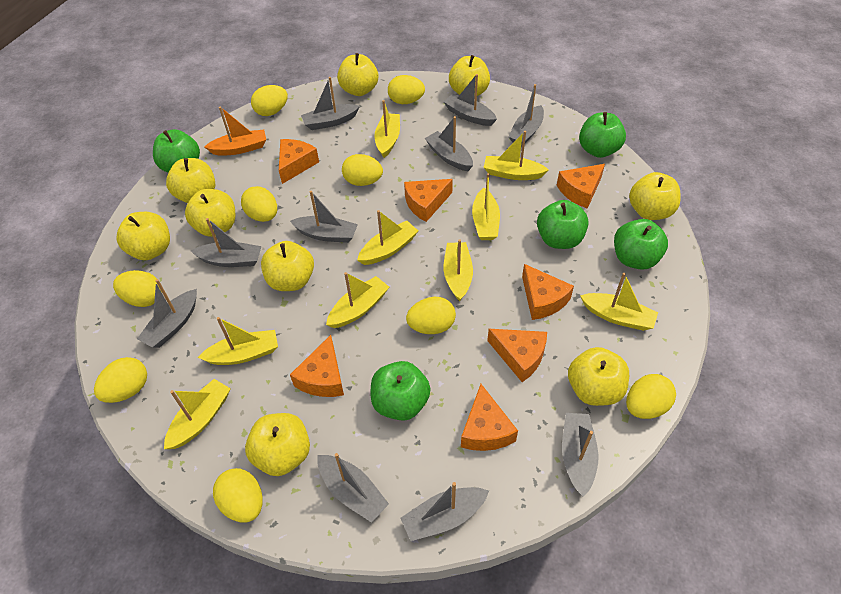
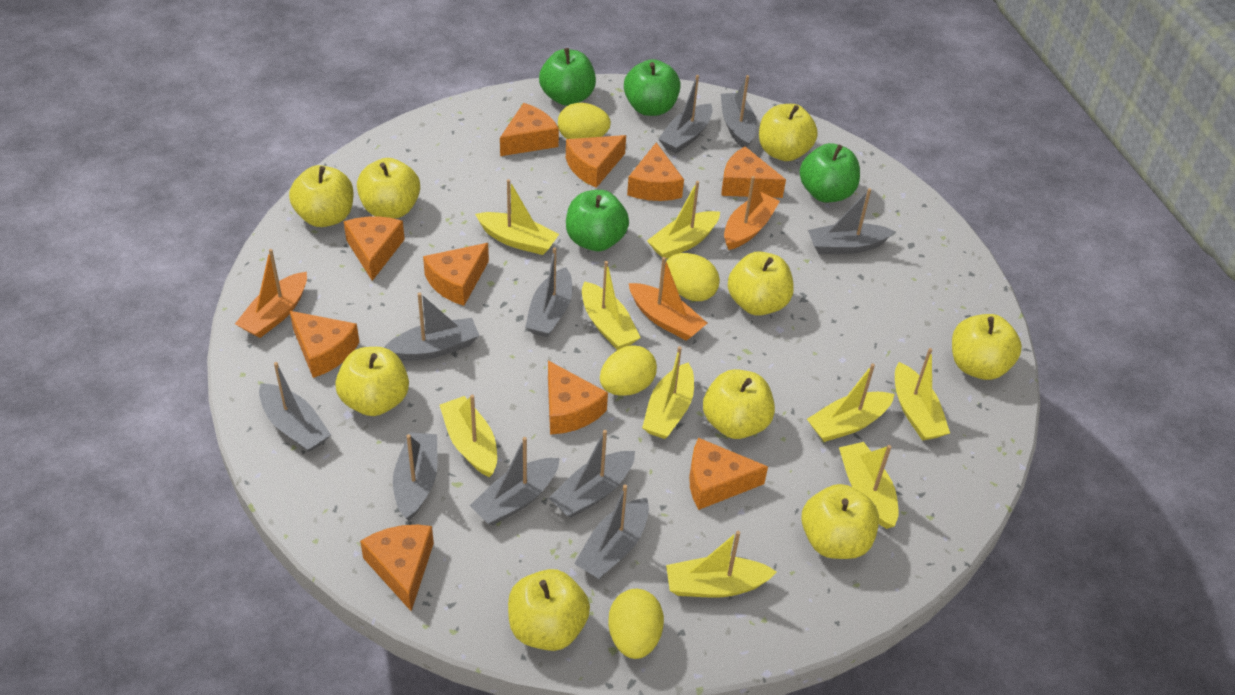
green apple: [153,129,200,173] [371,361,431,421] [537,200,589,249] [579,112,626,158] [614,219,668,270] = 5 -> [539,48,596,106] [566,190,629,251] [624,59,681,116] [800,143,860,202] = 4
orange boat: [204,106,266,156] = 1 -> [235,249,307,338] [629,257,707,341] [724,176,780,250] = 3
orange cheese: [279,139,319,184] [290,335,344,397] [404,179,453,222] [461,384,518,451] [487,329,547,382] [522,264,574,320] [557,164,605,209] = 7 -> [290,311,359,378] [344,216,405,281] [360,525,434,611] [423,243,489,306] [500,103,559,156] [548,360,608,435] [566,135,626,188] [627,142,684,201] [689,438,768,510] [721,147,786,198] = 10
yellow egg: [94,357,147,403] [113,270,161,307] [213,468,263,522] [241,186,277,222] [251,85,288,116] [342,154,383,186] [388,75,425,104] [406,297,456,334] [626,374,676,419] = 9 -> [558,103,611,139] [600,345,657,396] [608,589,664,659] [666,253,720,301] = 4

